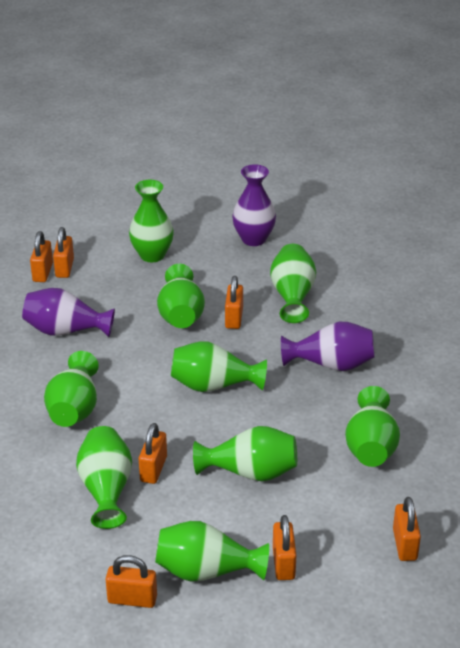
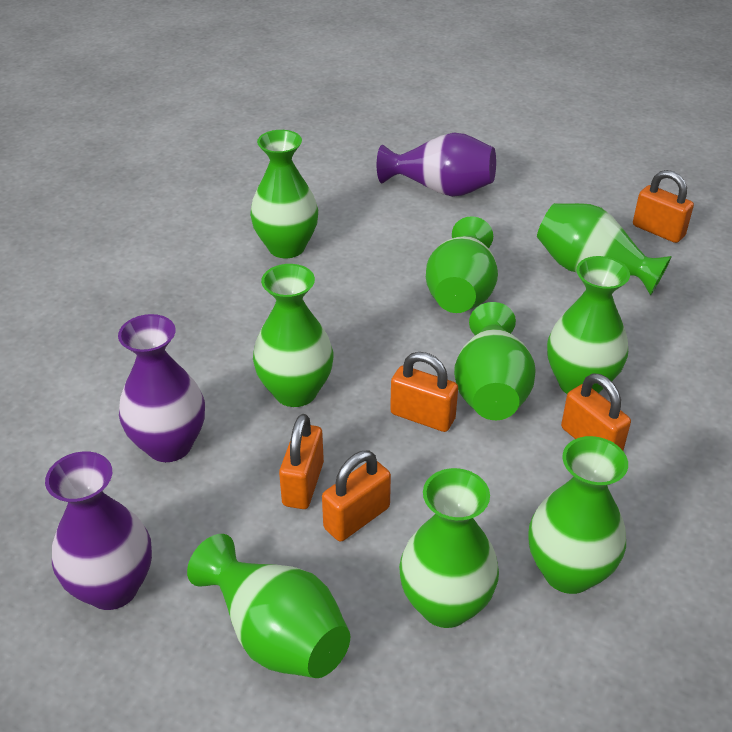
orange padlock: [30,231,53,282] [53,227,74,278] [106,555,157,608] [139,423,167,484] [225,276,243,329] [273,515,296,580] [393,497,421,561] = 7 -> [279,414,324,509] [322,450,391,542] [390,352,458,432] [561,373,631,451] [633,170,694,243] = 5

